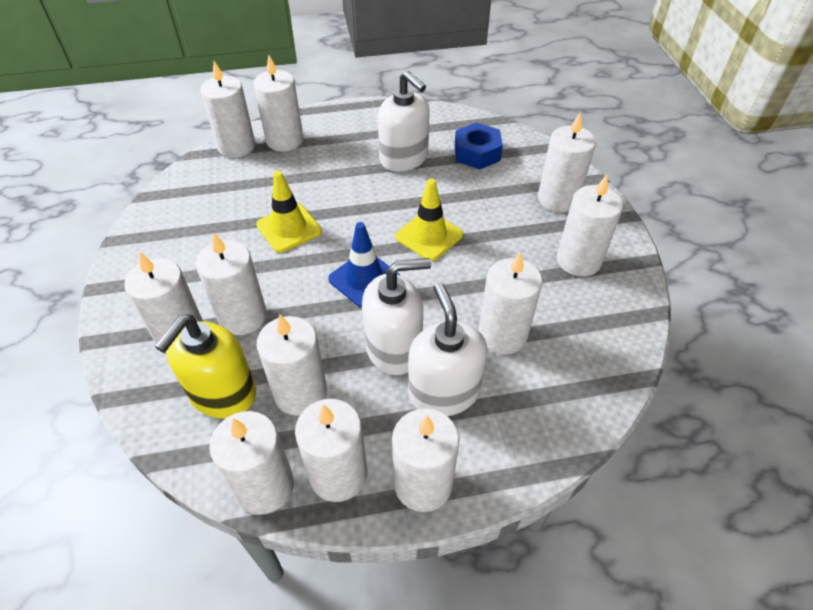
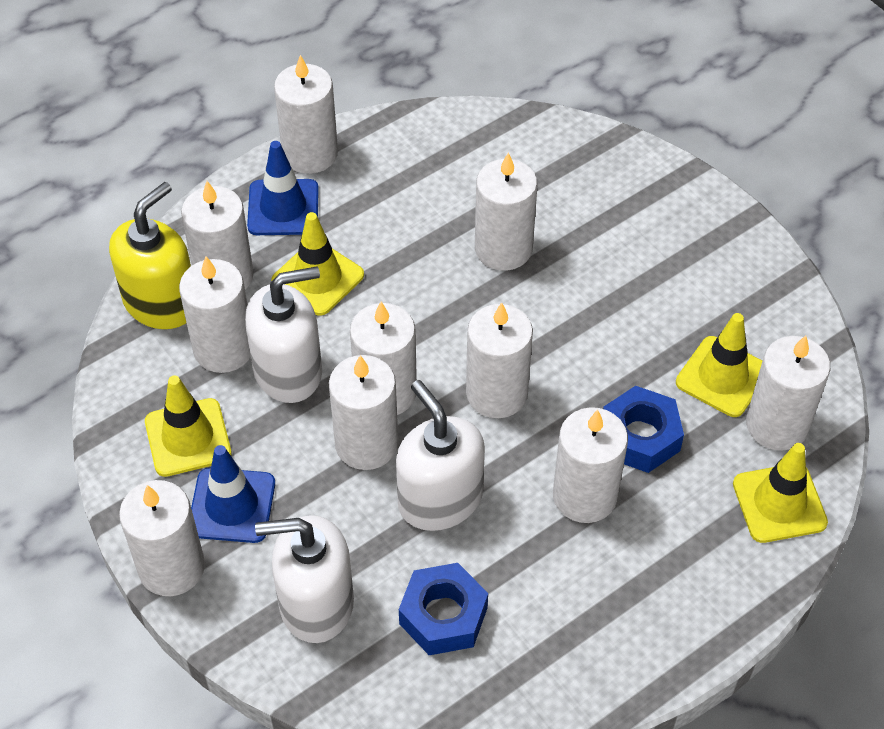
blue nut: [455,122,503,170] = 1 -> [399,563,488,655] [603,386,684,473] = 2
blue traffic cone: [328,222,400,307] = 1 -> [191,445,275,543] [247,141,319,235] = 2
white candle: [124,251,203,353] [196,232,267,335] [200,61,255,158] [209,411,294,515] [253,55,303,151] [257,314,327,416] [295,399,367,502] [392,408,459,512] [478,251,542,355] [538,112,596,212] [557,175,623,277] = 11 -> [119,480,205,596] [179,256,251,373] [181,181,254,289] [274,55,338,174] [329,355,398,470] [350,302,417,415] [466,302,533,418] [475,152,537,271] [553,407,628,523] [746,336,830,451] = 10
yellow traffic cone: [256,171,322,253] [395,178,463,261] = 2 -> [145,375,232,477] [271,212,364,316] [676,313,762,417] [733,443,828,543] = 4

